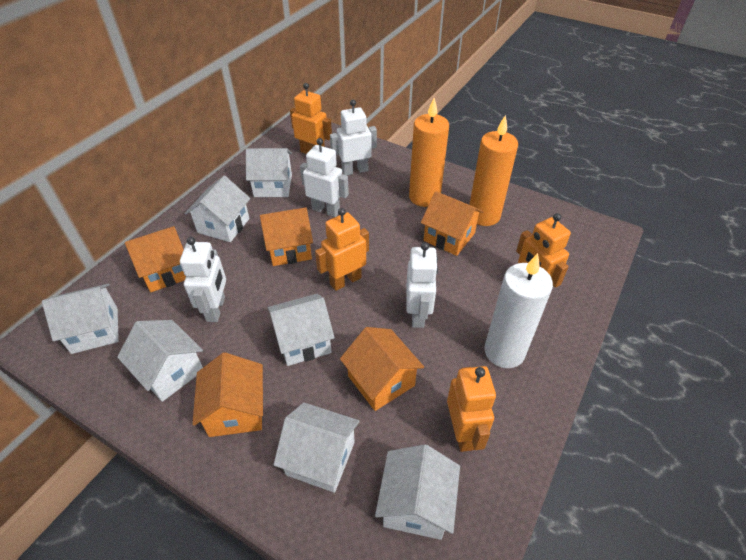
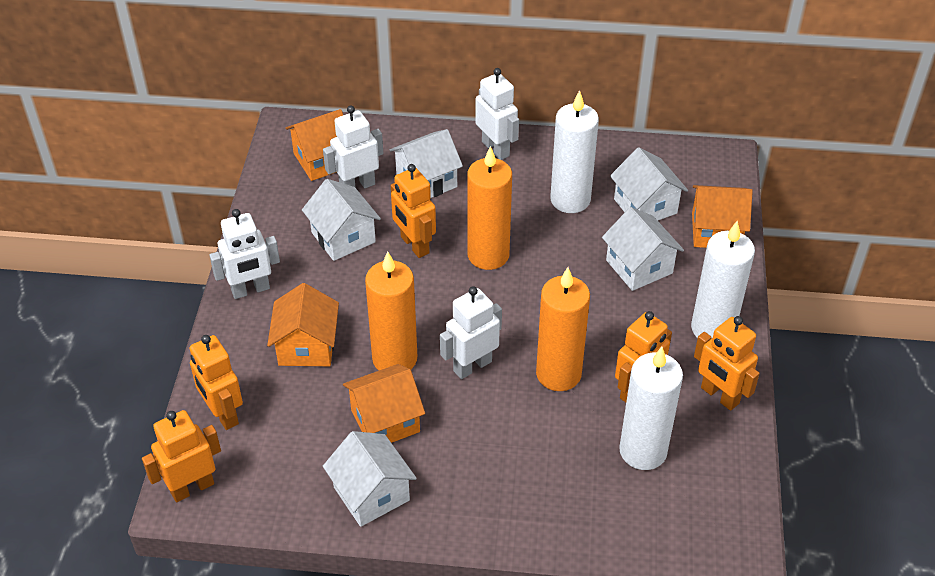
orange candle: [409,98,449,207] [469,114,518,226] = 2 -> [365,251,417,370] [467,146,512,270] [536,267,590,391] = 3
orange house: [125,226,186,292] [192,352,263,437] [260,207,313,266] [340,327,424,411] [421,191,484,256] = 5 -> [267,283,339,366] [285,109,343,181] [343,364,425,443] [692,185,753,248] = 4
orange robot: [290,83,332,154] [315,208,369,291] [447,366,496,452] [516,213,571,288] = 4 -> [142,410,221,502] [190,335,243,430] [391,164,436,258] [615,311,672,402] [694,316,760,411] = 5
white candle: [484,253,553,368] = 1 -> [550,90,599,213] [619,347,683,470] [691,221,755,339] = 3
white house: [42,284,119,354] [117,320,203,402] [185,176,250,242] [246,148,292,197] [268,294,335,366] [273,403,360,493] [375,444,460,540] = 7 -> [302,179,381,261] [323,431,417,527] [390,129,463,198] [602,207,684,291] [610,147,688,220] = 5

